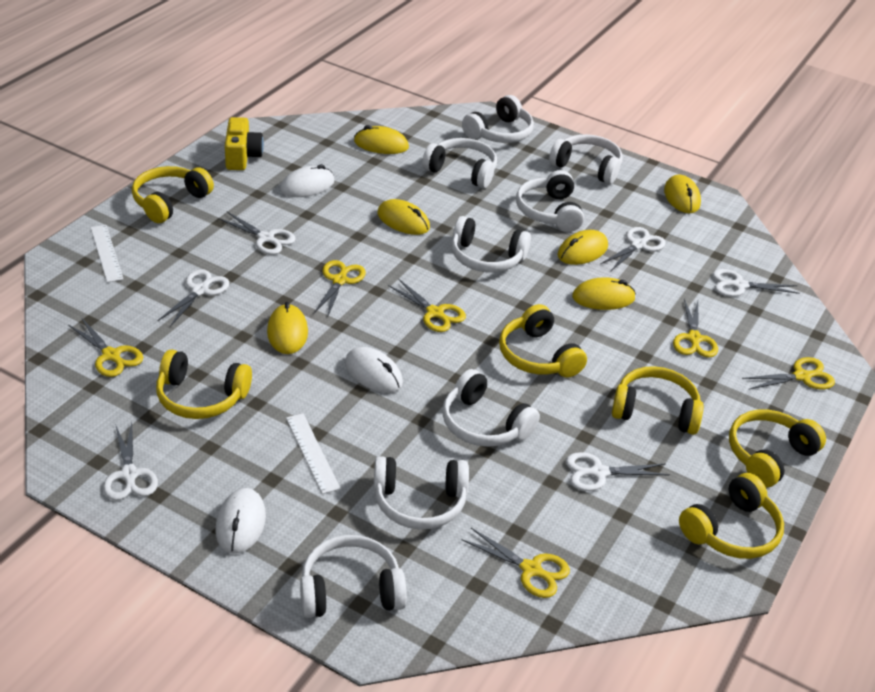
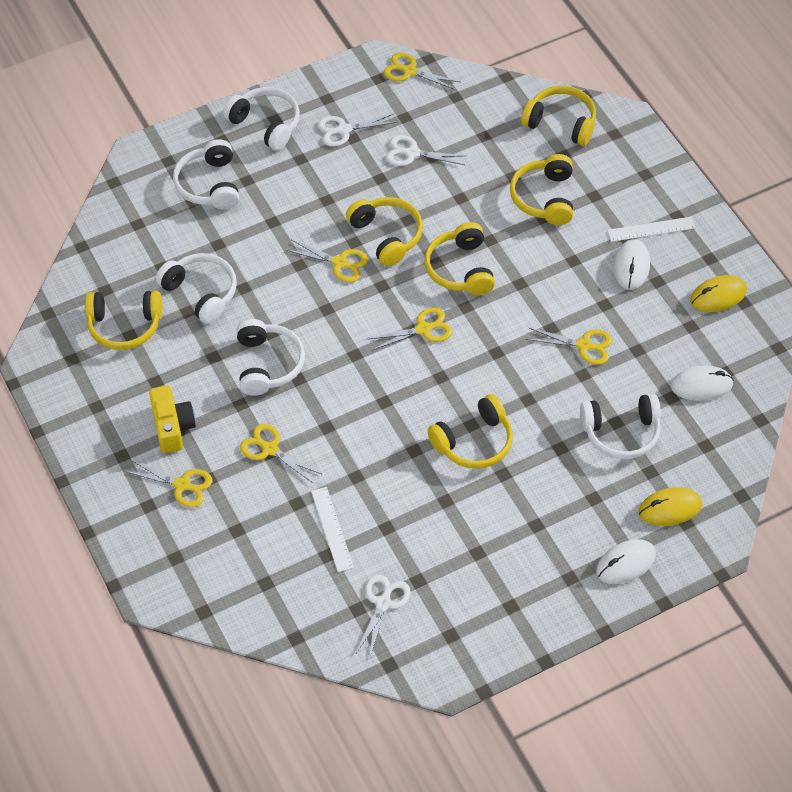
white headphones: [300,535,407,618] [373,456,469,530] [422,138,497,188] [442,369,540,447] [451,216,531,272] [462,95,534,143] [516,170,584,232] [549,134,622,184] = 8 -> [156,253,237,324] [173,139,239,210] [223,87,300,151] [236,319,305,396] [580,394,661,459] = 5
white scissors: [103,423,158,500] [157,269,230,327] [218,212,295,255] [566,452,670,491] [600,227,666,271] [713,269,800,297] = 6 -> [318,114,398,147] [355,575,411,659] [386,135,466,166] = 3
yellow mouse: [267,302,308,354] [354,125,409,154] [377,199,430,235] [557,230,608,265] [572,277,636,310] [664,174,701,213] = 6 -> [639,487,702,526] [690,275,747,312] = 2

